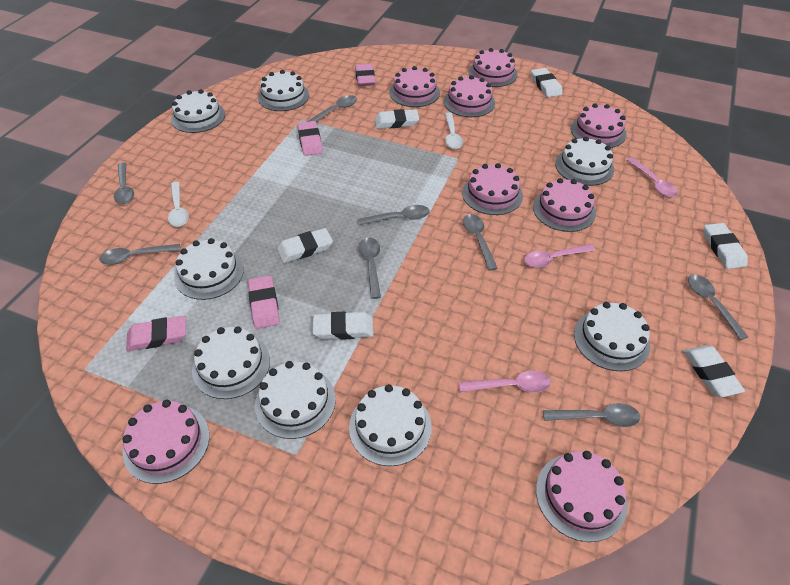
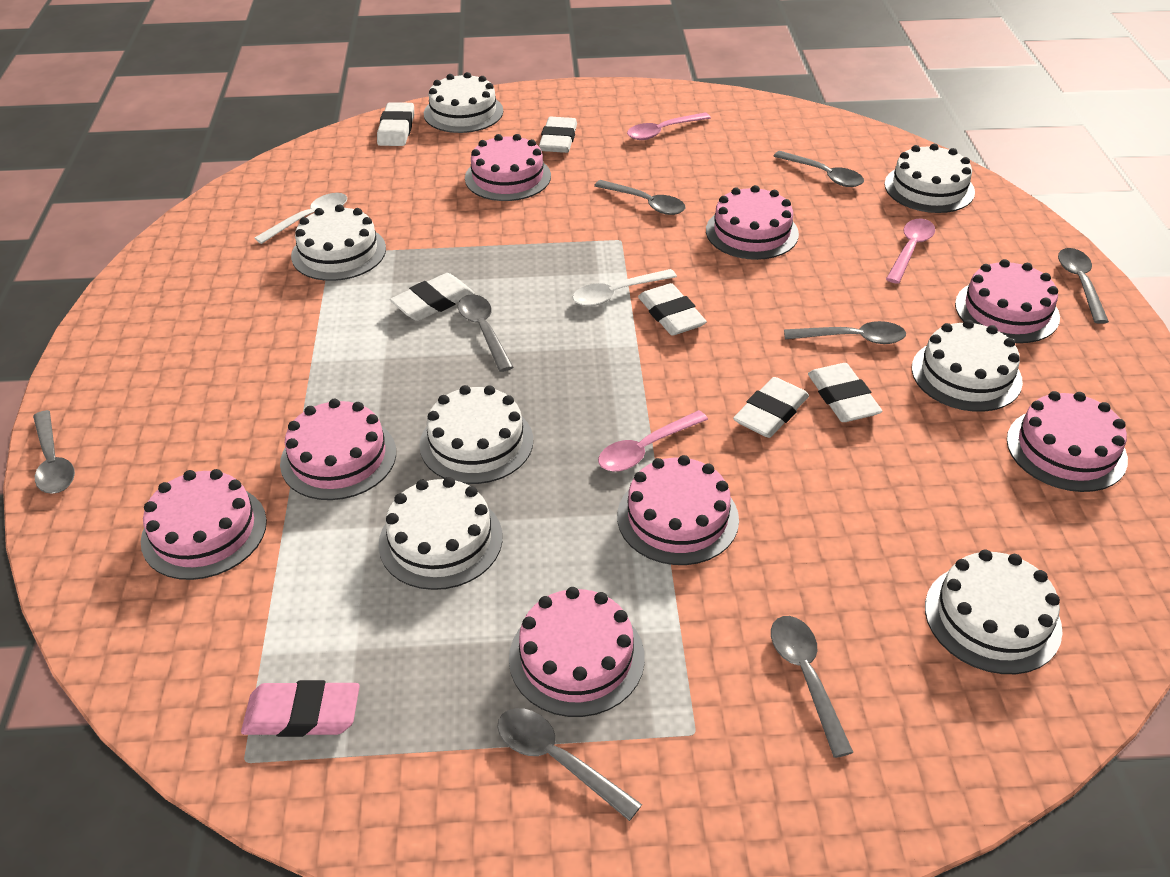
pink eraser: [126,316,186,351] [248,275,280,329] [297,121,323,156] [355,64,375,86] = 4 -> [241,680,360,737] = 1
white cake: [171,89,225,133] [174,238,244,300] [192,326,270,399] [255,361,336,439] [258,70,309,111] [349,384,432,466] [555,137,614,186] [574,302,650,371] = 8 -> [291,204,386,281] [378,477,503,590] [419,385,533,484] [424,72,503,133] [884,144,975,213] [912,320,1023,412] [925,549,1062,674] = 7

